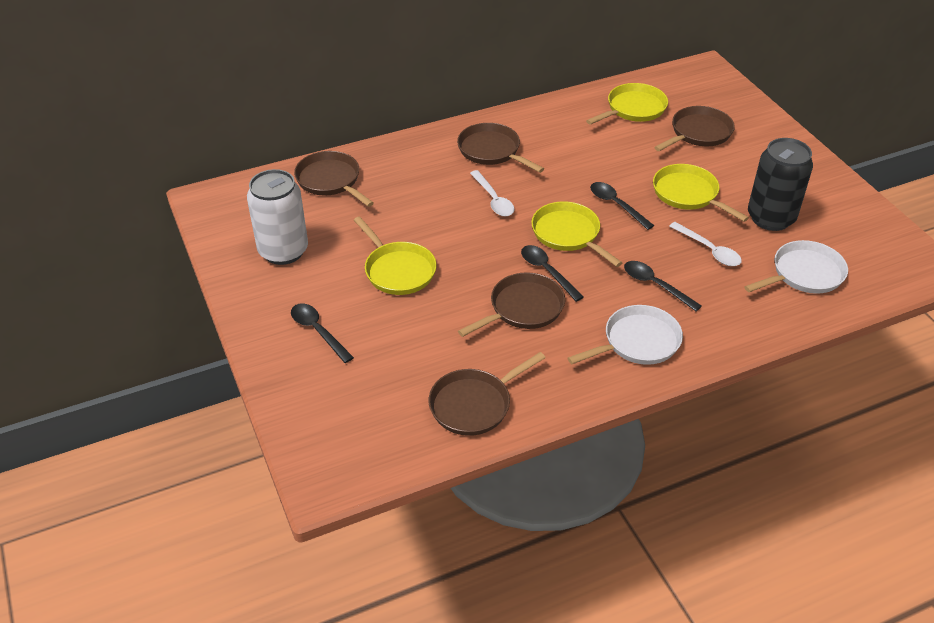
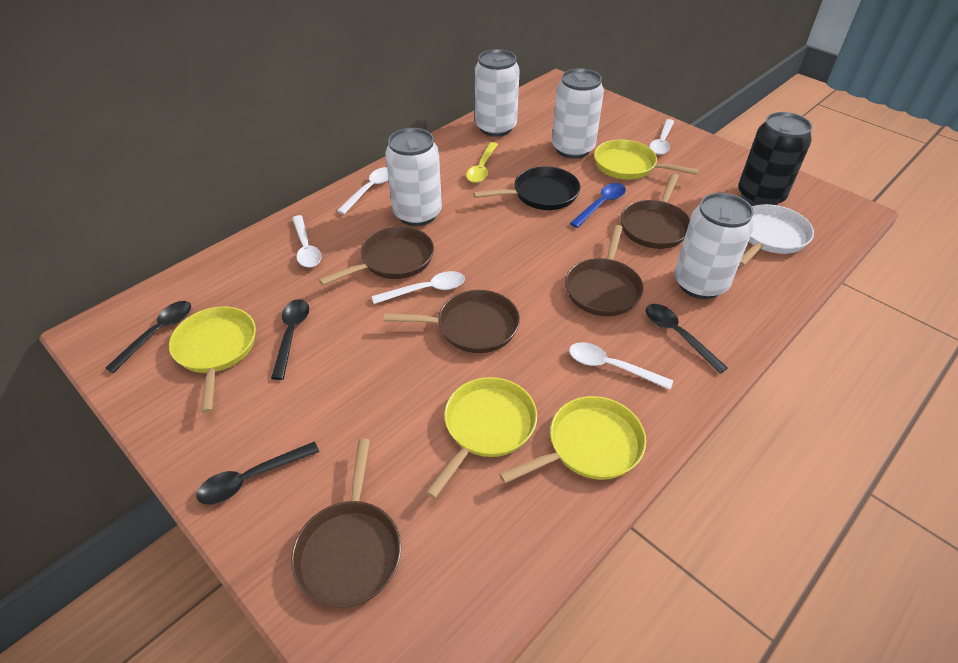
black pan: none = 0 -> [473,166,580,210] = 1
blue spoon: none = 0 -> [570,183,626,228] = 1
white can: [247,169,308,265] = 1 -> [385,128,442,226] [475,49,520,137] [552,68,604,159] [674,193,754,299] = 4
white pan: [567,305,683,365] [744,240,848,294] = 2 -> [739,204,814,266] = 1
white spoon: [470,170,515,216] [669,222,742,266] = 2 -> [292,215,322,268] [337,167,389,214] [372,271,465,304] [569,342,673,390] [649,119,675,155] = 5
yellow spoon: none = 0 -> [466,142,498,183] = 1

